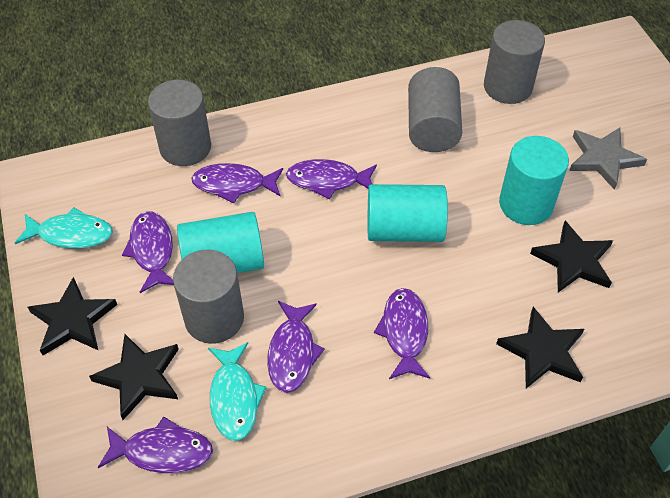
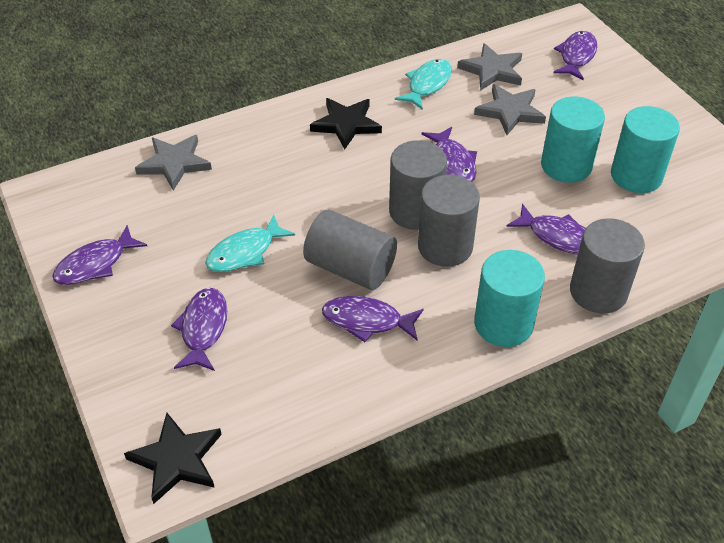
black star: [28,277,117,355] [89,334,179,420] [496,307,584,388] [530,221,613,292] = 4 -> [124,413,222,504] [310,98,382,149] = 2
grey star: [569,128,647,190] = 1 -> [135,135,212,191] [457,43,522,91] [474,84,546,135] = 3

